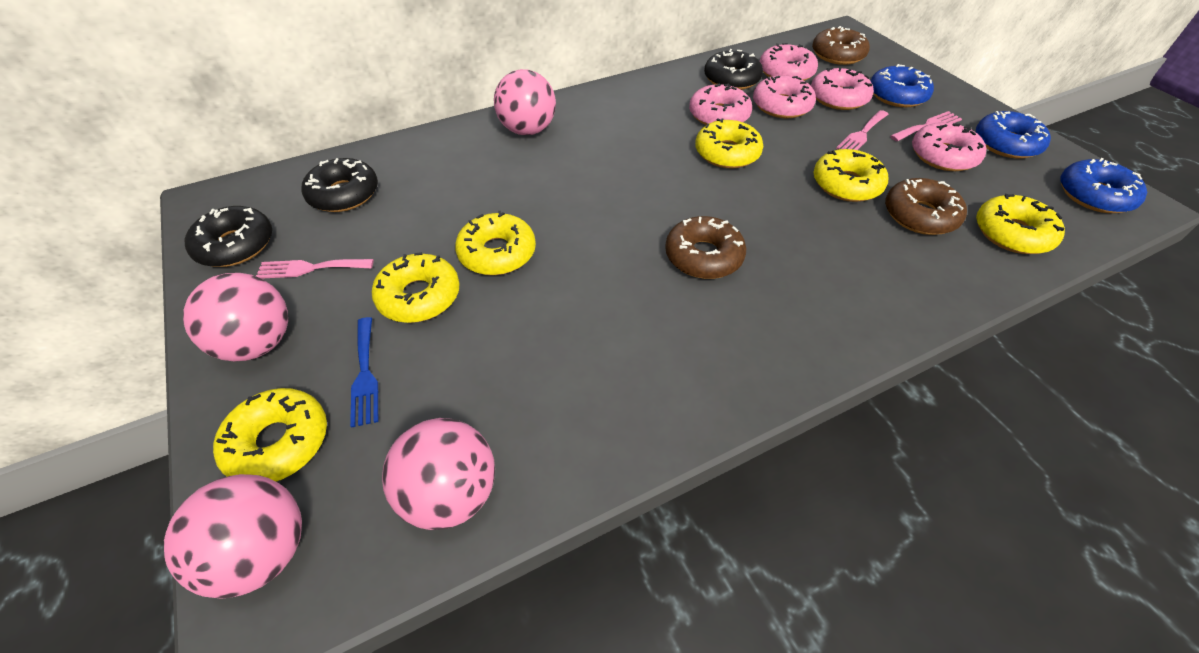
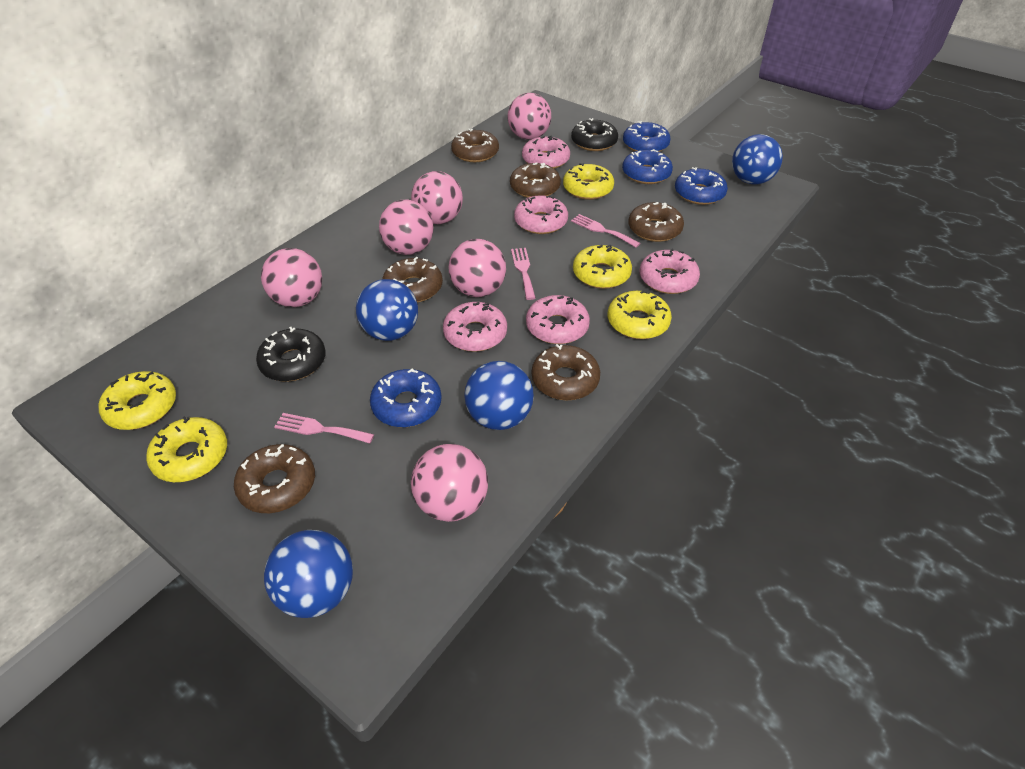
black donut: [184,206,272,267] [302,158,378,212] [704,49,763,90] = 3 -> [256,327,326,382] [571,118,618,151] = 2
blue ball: none = 0 -> [264,530,353,618] [356,279,418,341] [464,361,534,430] [732,134,783,184] = 4
blue donut: [870,64,934,107] [976,111,1051,159] [1060,158,1147,213] = 3 -> [370,368,442,427] [622,149,673,184] [623,121,671,152] [675,167,728,205] = 4
blue fork: [350,317,378,428] = 1 -> none = 0
brown donut: [665,216,746,279] [812,26,870,65] [885,178,967,235] = 3 -> [234,444,315,513] [382,257,443,303] [451,129,499,162] [510,162,561,198] [532,344,600,400] [628,202,684,242] = 6
pink ball: [164,474,302,599] [183,273,288,361] [382,418,495,530] [494,69,556,135] = 4 -> [261,248,322,307] [379,200,434,255] [411,171,463,224] [411,444,488,522] [448,239,506,297] [507,93,551,140] = 6
yellow donut: [213,388,327,482] [372,252,460,323] [455,211,536,275] [695,118,763,168] [813,149,888,202] [976,194,1065,254] = 6 -> [98,371,176,430] [146,416,227,482] [563,163,614,200] [573,245,632,289] [608,290,672,339] = 5

